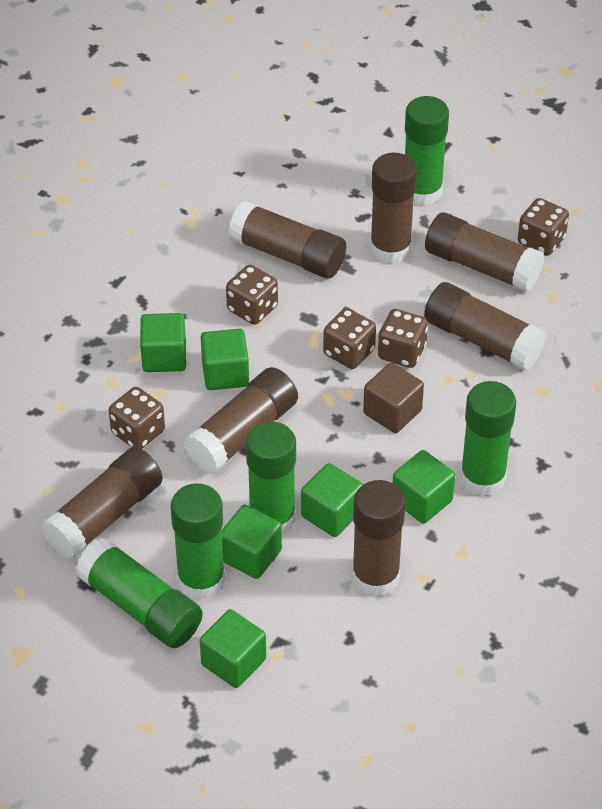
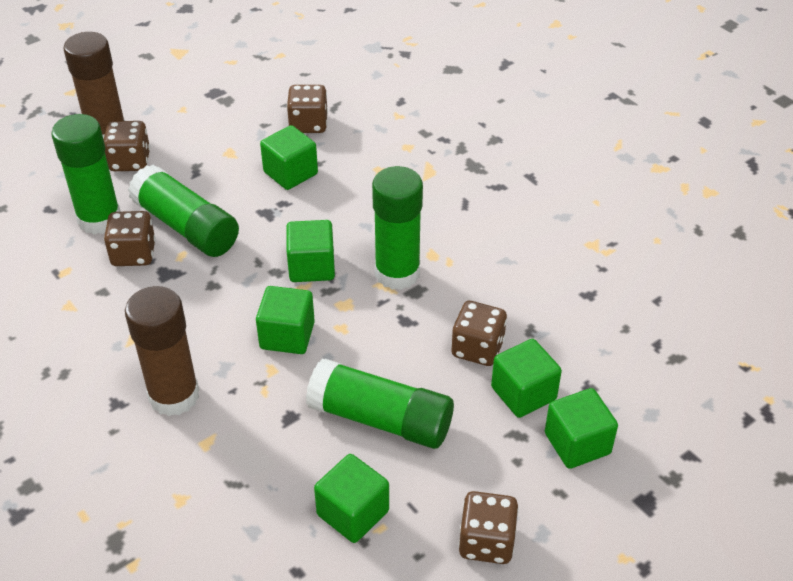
brown cube: [363,363,424,433] = 1 -> none = 0
brown glue stick: [41,447,163,559] [183,367,298,474] [229,201,346,279] [352,480,405,597] [370,153,417,264] [424,282,546,371] [425,212,545,292] = 7 -> [63,32,125,139] [125,286,199,416] = 2
green glue stick: [75,537,203,648] [171,484,225,600] [246,421,296,534] [405,96,449,206] [460,381,516,496] = 5 -> [51,114,121,234] [128,165,239,257] [306,359,454,449] [372,166,423,290] = 4

